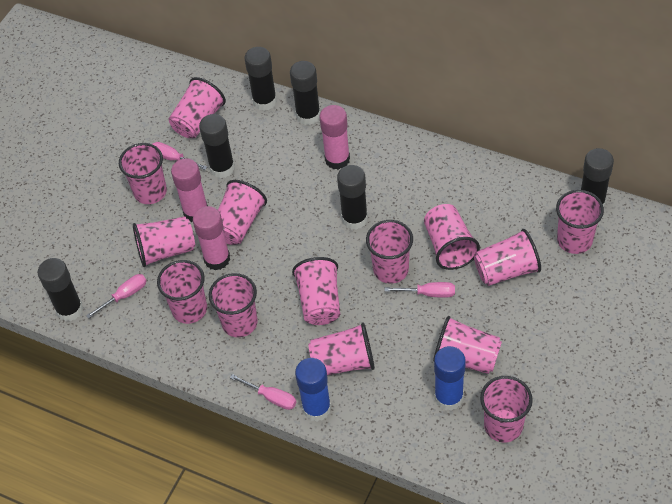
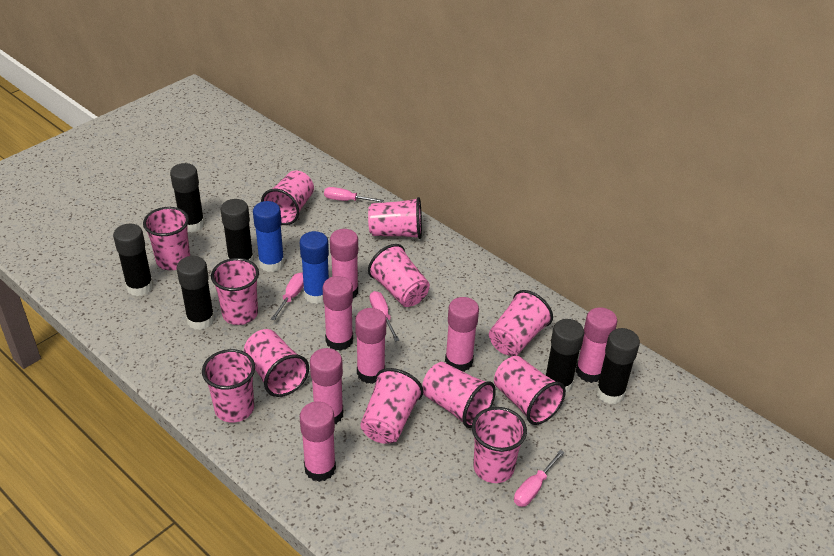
pink cup: [119,143,167,204] [133,216,195,267] [157,260,207,324] [169,77,226,138] [209,273,258,337] [218,180,267,245] [292,257,340,325] [308,322,375,375] [366,220,413,284] [424,204,480,270] [433,316,502,374] [474,229,541,286] [480,376,533,443] [556,190,604,254] = 14 -> [143,207,190,270] [202,349,255,423] [211,258,259,325] [244,329,309,397] [261,171,314,225] [360,368,423,444] [368,197,422,239] [368,244,430,307] [422,362,496,428] [472,407,527,483] [489,290,553,356] [494,356,566,425] = 12
pink glue stick: [171,158,208,222] [193,206,230,270] [320,105,350,170] = 3 -> [300,401,336,482] [310,348,343,424] [323,276,353,351] [330,229,358,298] [355,308,386,384] [445,297,479,372] [576,307,617,383] = 7

